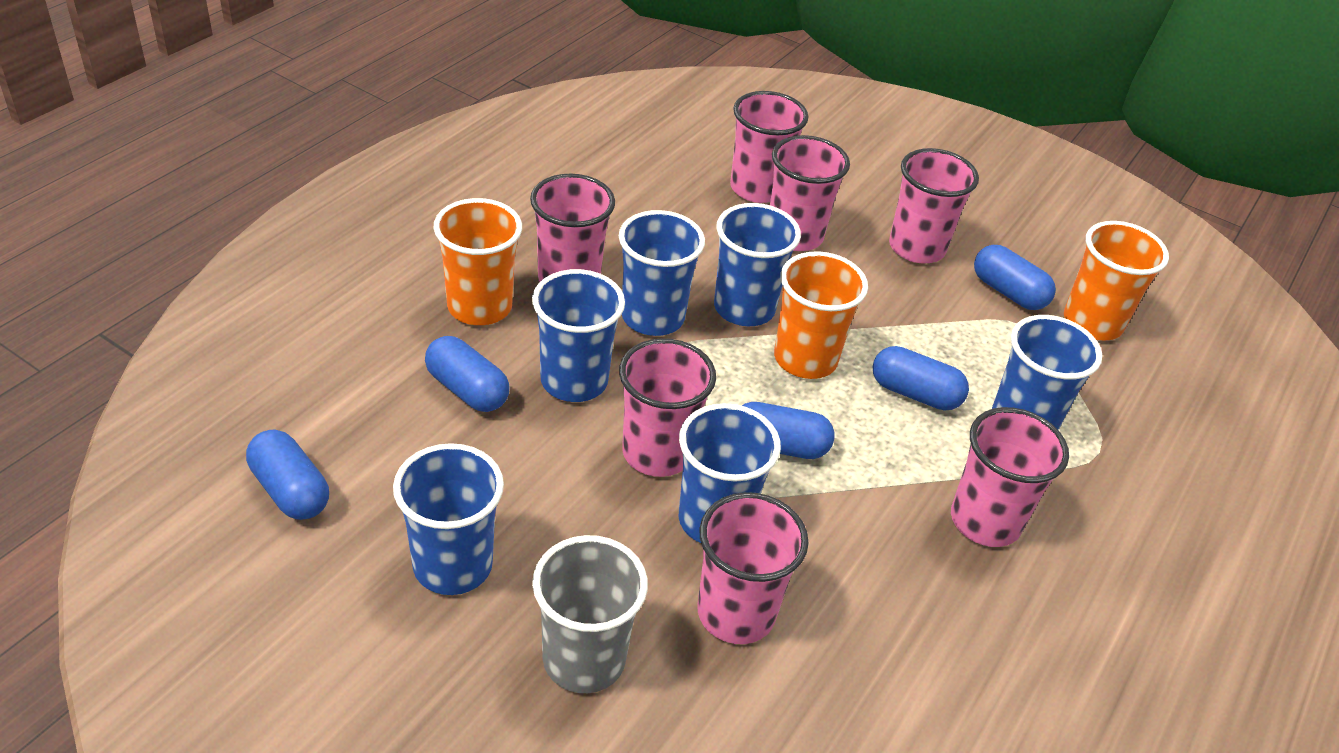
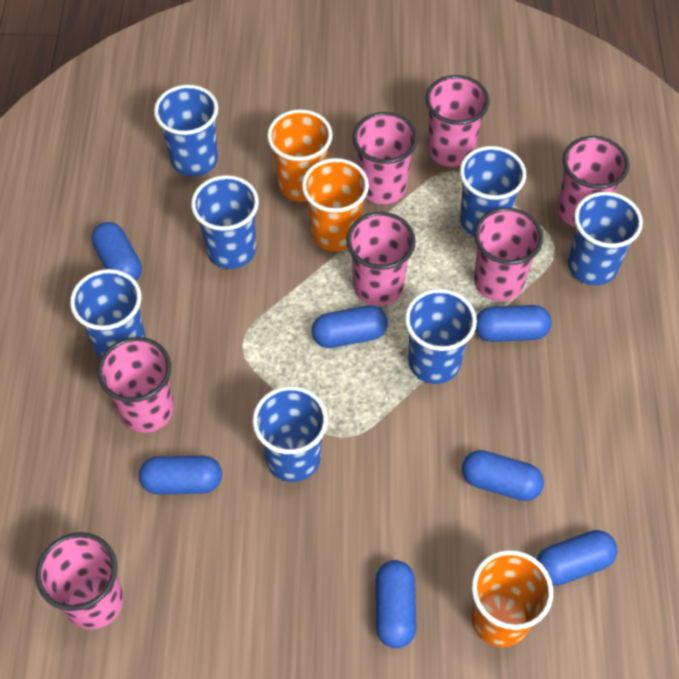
blue capsule: [246,429,329,520] [425,336,510,412] [742,402,835,459] [873,346,969,411] [974,245,1056,310] = 5 -> [92,222,142,281] [139,456,222,494] [312,305,388,348] [375,560,417,648] [462,450,544,501] [475,305,552,342] [536,530,617,586] = 7
blue cup: [393,443,504,595] [532,269,625,402] [619,210,705,336] [679,403,781,543] [714,203,801,326] [992,315,1102,430] = 6 -> [70,269,146,358] [154,85,218,177] [191,175,259,269] [252,386,328,482] [405,289,477,384] [460,146,526,236] [568,192,643,285] = 7
grey cup: [532,535,648,693] = 1 -> none = 0

